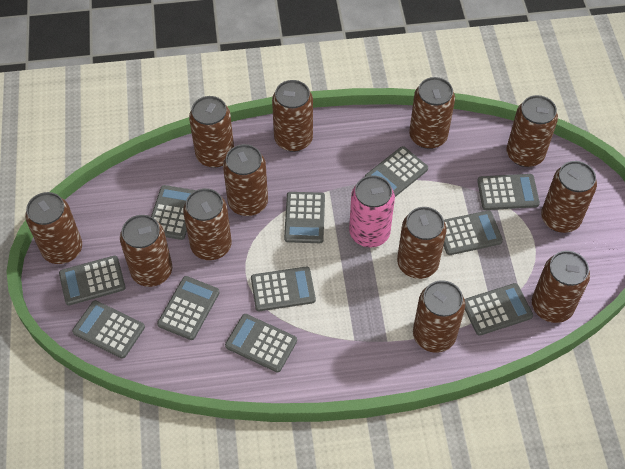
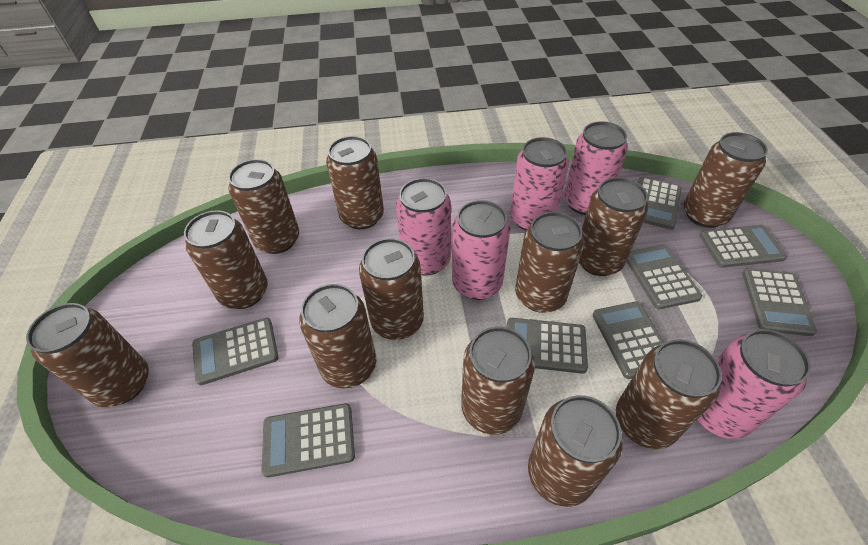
grey calculator: [59,256,126,305] [72,300,145,359] [151,185,196,240] [157,276,220,340] [225,314,297,373] [251,267,316,311] [284,192,325,243] [365,146,428,197] [443,210,503,255] [465,283,533,336] [477,174,540,210] = 11 -> [192,318,278,385] [261,403,355,478] [507,318,588,374] [593,301,664,379] [626,245,702,309] [638,177,682,230] [700,225,787,268] [742,268,817,336] = 8
pink can: [349,175,395,247] = 1 -> [396,178,451,276] [452,200,510,300] [510,137,569,231] [564,121,628,215] [698,329,811,439] = 5

